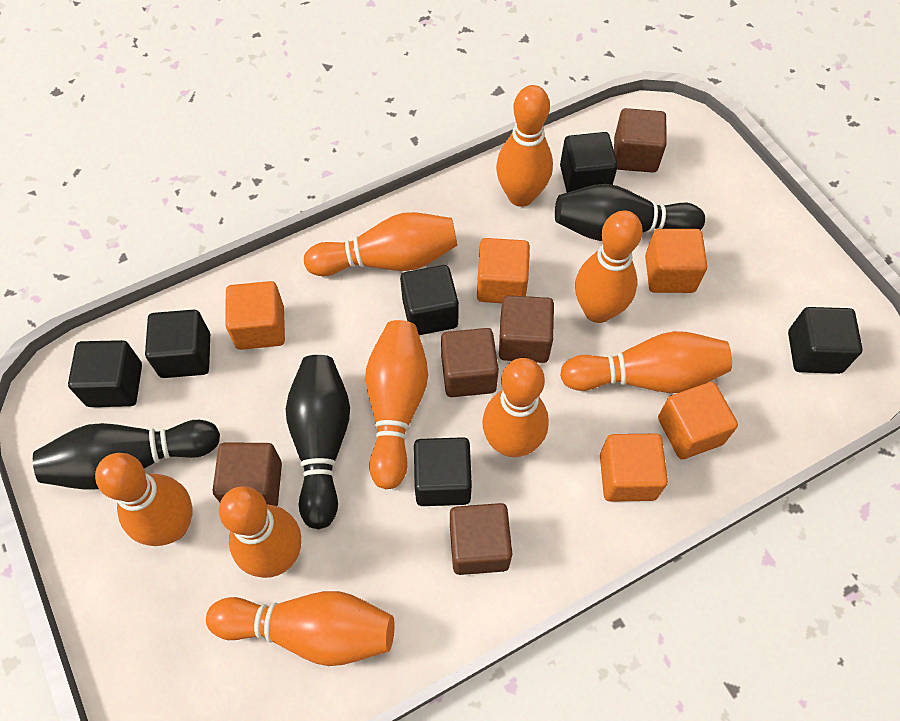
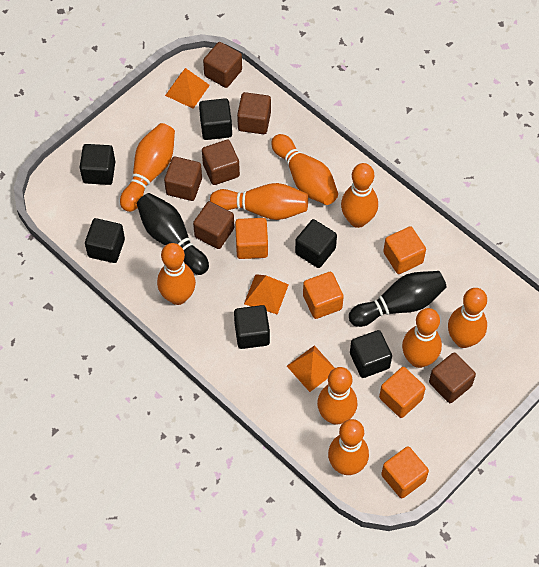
black bowling pin: [33,420,220,490] [286,355,350,530] [555,184,705,241] = 3 -> [137,193,209,275] [349,271,447,327] = 2
brown cube: [212,443,282,506] [441,328,499,397] [450,503,512,575] [499,295,554,363] [614,108,667,173] = 5 -> [164,157,202,201] [193,201,234,249] [202,140,240,185] [203,42,242,88] [237,92,271,134] [429,352,476,403] = 6
orange pyramid: none = 0 -> [165,68,210,109] [244,274,289,314] [287,345,335,392] = 3

